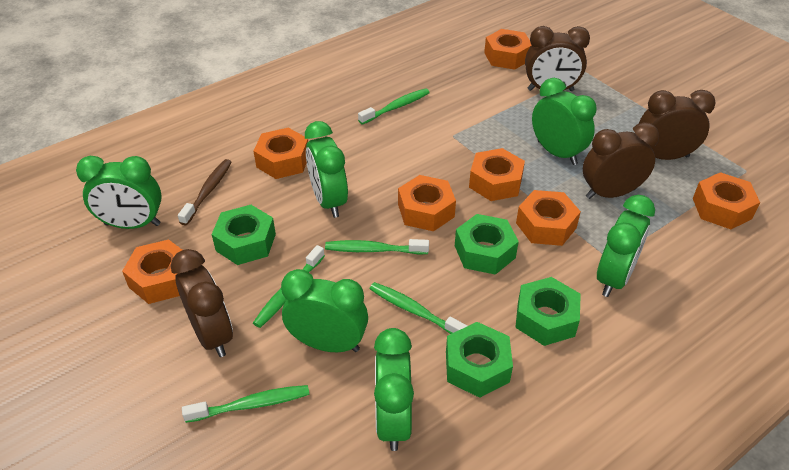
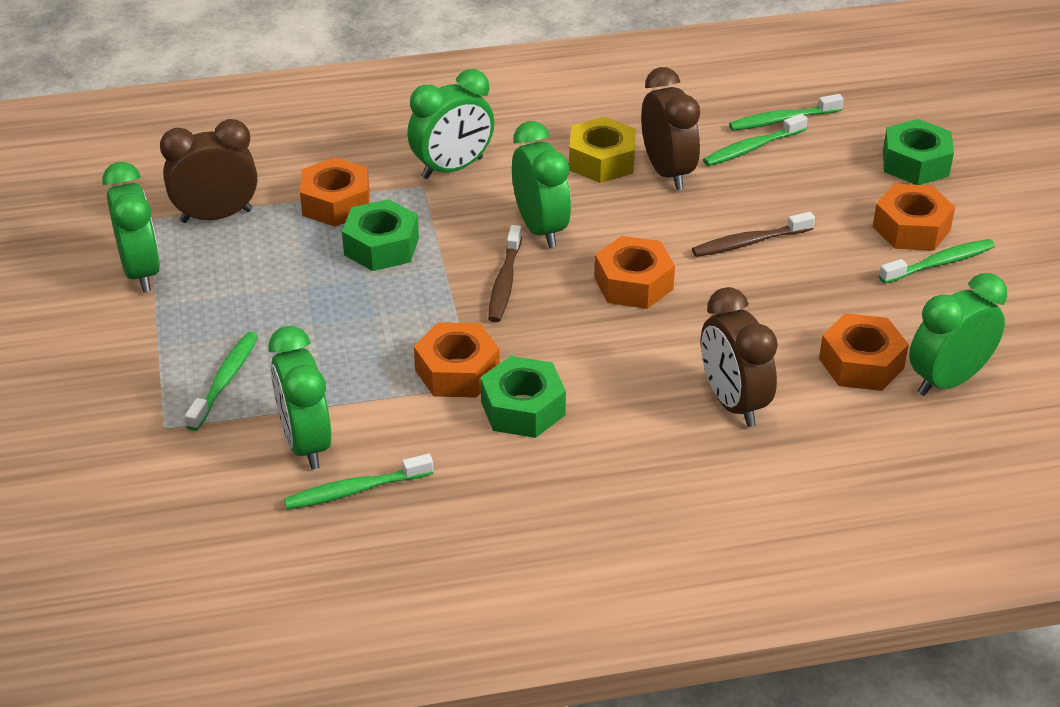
brown clock: [171,249,233,357] [525,26,590,91] [583,122,659,199] [639,90,716,160] = 4 -> [160,119,258,223] [641,67,700,190] [701,287,778,427] = 3
brown toothbrush: [178,159,232,225] = 1 -> [488,225,522,322] [692,212,815,257] = 2
green clock: [76,156,162,229] [281,269,368,352] [305,121,348,218] [374,328,414,451] [532,78,596,165] [597,195,655,297] = 6 -> [102,162,160,292] [269,326,332,469] [407,69,494,179] [512,121,571,248] [909,273,1007,396] = 5
green nut: [212,205,276,265] [446,322,513,398] [455,214,519,275] [515,277,581,346] = 4 -> [342,199,419,271] [480,356,566,438] [883,119,954,185] = 3
orange nut: [122,239,182,304] [254,128,308,179] [398,175,456,231] [469,148,525,201] [484,29,531,70] [516,190,581,246] [693,172,760,229] = 7 -> [300,157,370,227] [414,322,500,398] [594,236,675,309] [819,313,909,391] [873,184,955,251] = 5
yellow nut: none = 0 -> [569,117,636,183] = 1

